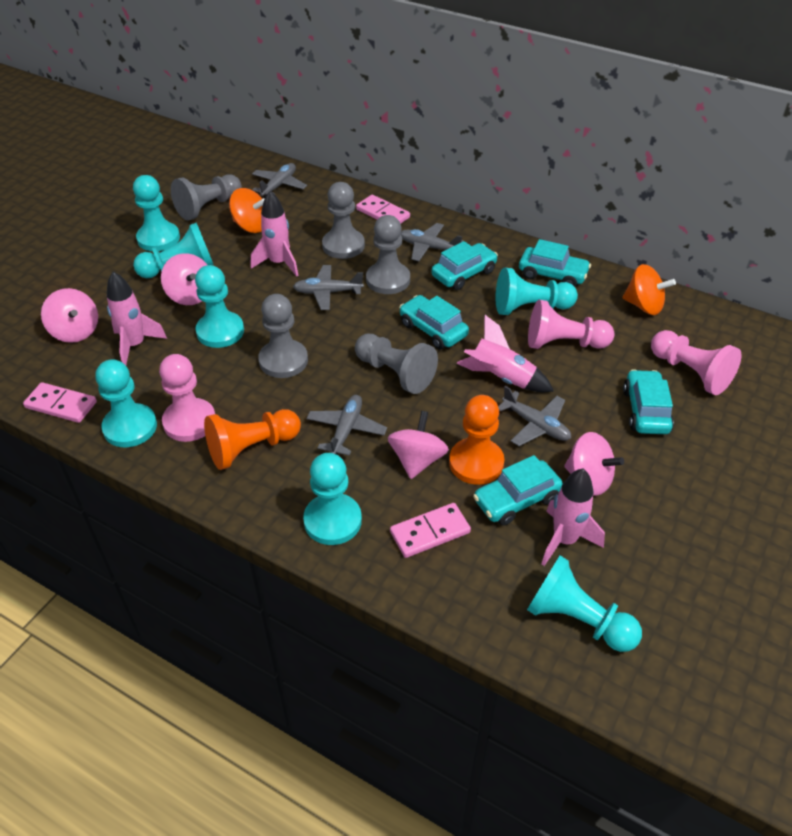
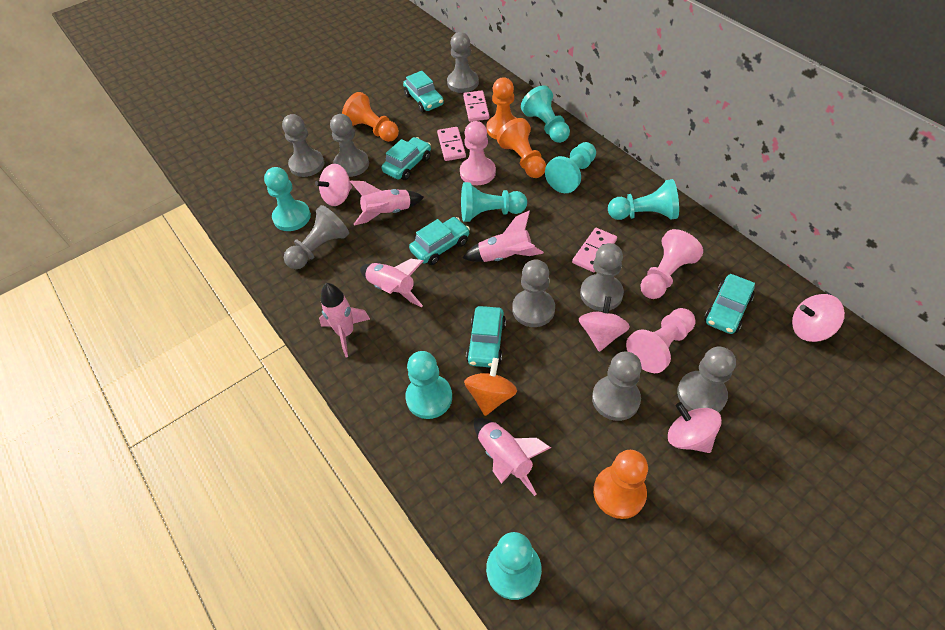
grey pawn: [171,174,242,220] [258,294,308,378] [322,182,365,259] [355,334,438,394] [366,215,410,294] = 5 -> [282,114,324,177] [284,205,349,269] [330,114,369,177] [447,32,479,93] [512,259,555,327] [580,243,624,311] [592,352,642,421] [677,347,736,412] = 8
grey plane: [252,163,307,197] [293,265,364,310] [306,395,387,456] [401,223,463,261] [498,386,571,446] = 5 -> none = 0
orange pawn: [204,409,301,470] [449,395,504,485] = 2 -> [342,92,399,142] [487,77,516,140] [497,118,546,178] [593,450,648,519] = 4
orange spinning top: [229,188,265,233] [622,264,676,315] = 2 -> [464,358,517,416] = 1
pink rocket: [107,272,167,365] [251,191,299,277] [457,315,554,392] [541,469,605,566] = 4 -> [319,283,370,358] [350,181,424,225] [360,259,423,308] [462,210,544,262] [474,417,551,496] = 5

